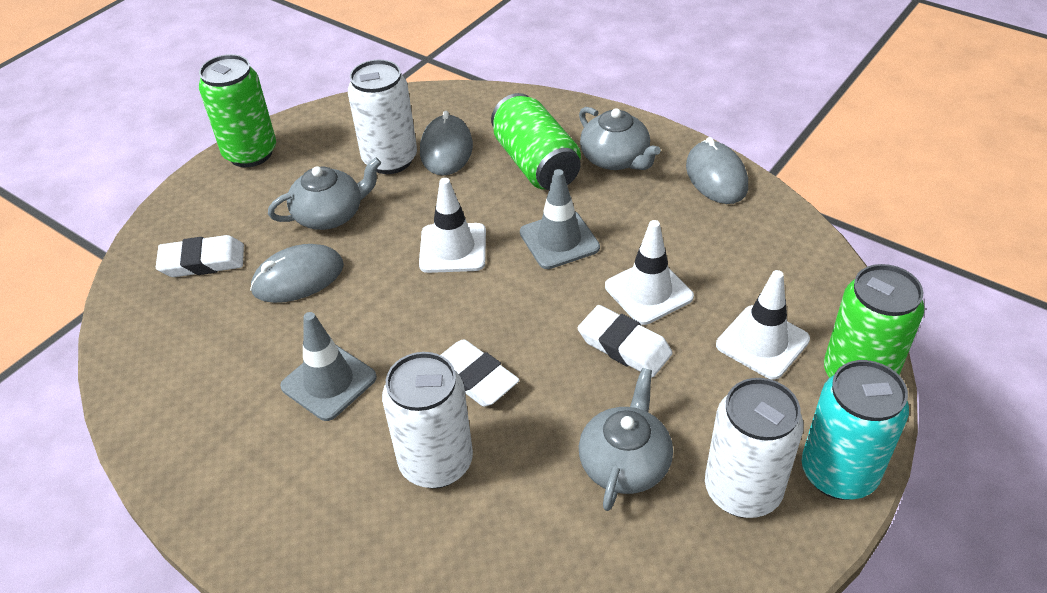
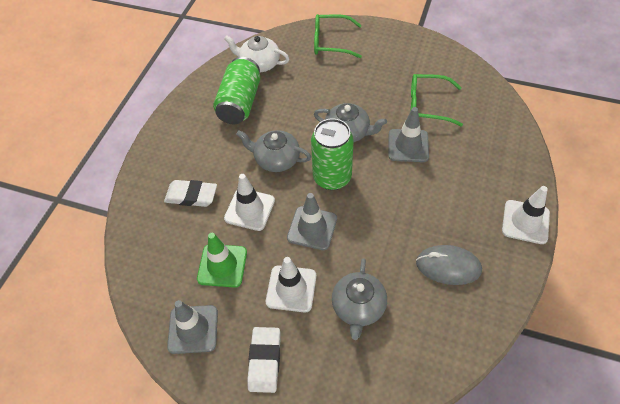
green can: [199,54,276,167] [491,93,581,190] [824,264,924,378] = 3 -> [213,57,260,124] [311,118,354,190] = 2
green glasses: none = 0 -> [314,14,362,58] [411,74,463,127] = 2
green traffic cone: none = 0 -> [197,233,247,288] = 1
grey mouse: [250,244,344,303] [420,111,473,176] [686,137,748,204] = 3 -> [416,245,482,285] = 1
grey traffic cone: [280,312,377,421] [520,169,600,269] = 2 -> [167,300,218,354] [287,193,337,250] [389,107,429,162] = 3
turquoise can: [802,360,909,500] = 1 -> none = 0
white can: [348,60,417,174] [382,352,473,488] [705,378,804,518] = 3 -> none = 0
white eraser: [156,235,244,277] [441,339,520,407] [578,305,673,377] = 3 -> [164,180,217,207] [247,327,281,393] = 2
white teapot: none = 0 -> [224,35,289,72] = 1

